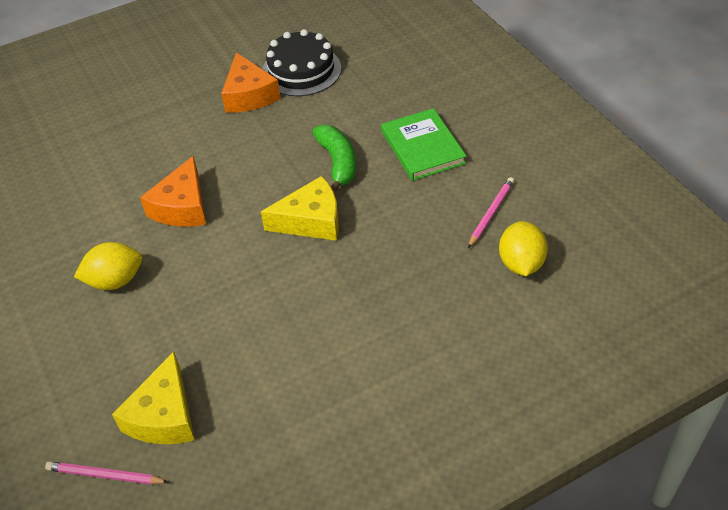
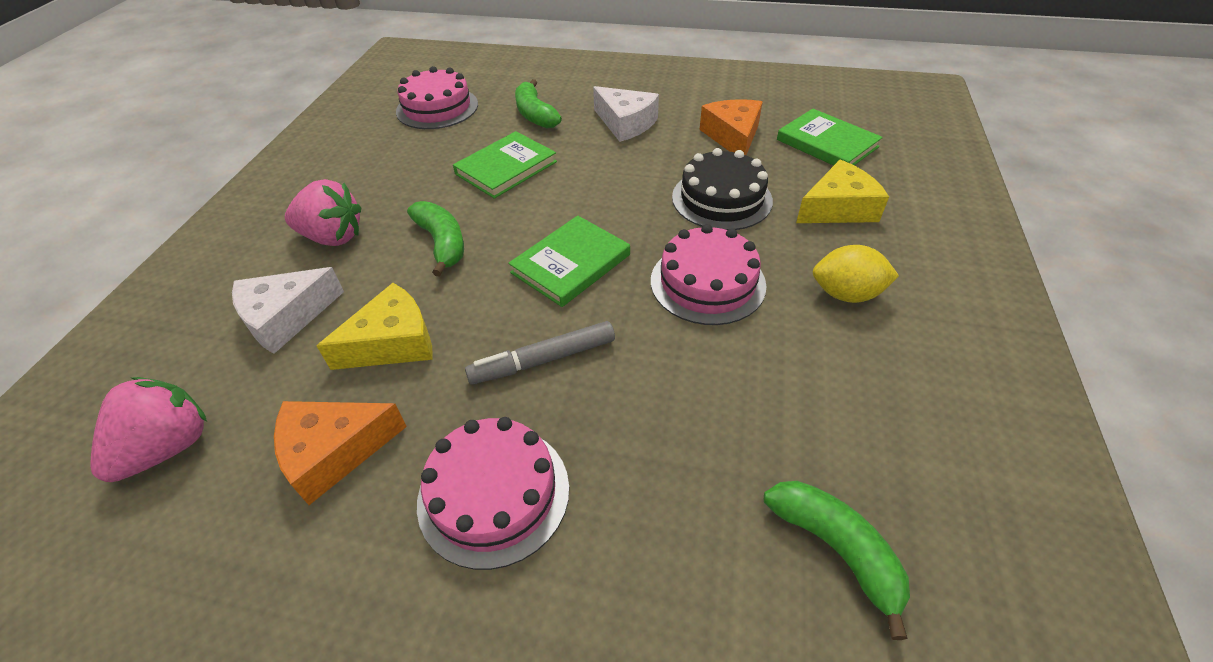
green banana: [312,125,356,193] = 1 -> [407,201,464,277] [515,79,562,129] [764,481,910,640] = 3
green book: [381,108,467,181] = 1 -> [453,131,557,199] [508,216,630,307] [777,109,883,166] = 3
grey marker: none = 0 -> [465,321,615,385] = 1
pink cake: none = 0 -> [396,66,478,129] [417,417,569,570] [651,224,766,325] = 3
pink pencil: [45,461,168,484] [468,177,514,248] = 2 -> none = 0
pink strawberry: none = 0 -> [90,377,207,482] [285,179,361,246] = 2
white cheese: none = 0 -> [232,267,344,354] [593,86,659,142] = 2
yellow lemon: [74,242,142,290] [499,221,548,276] = 2 -> [813,245,899,303] = 1

